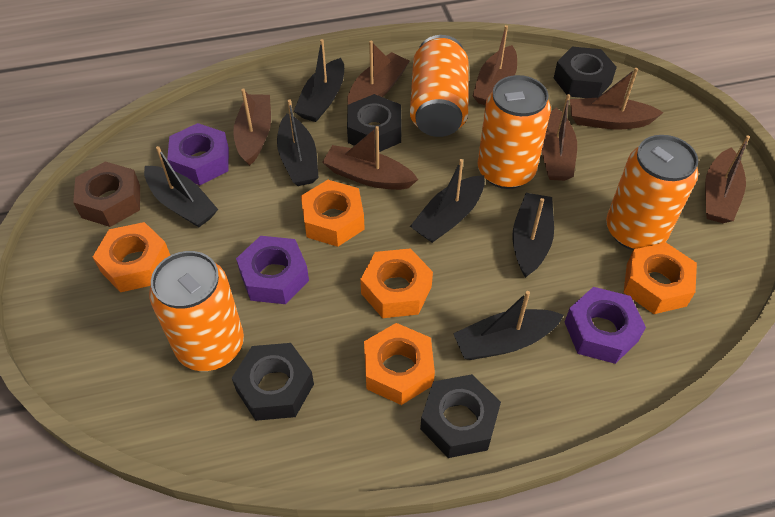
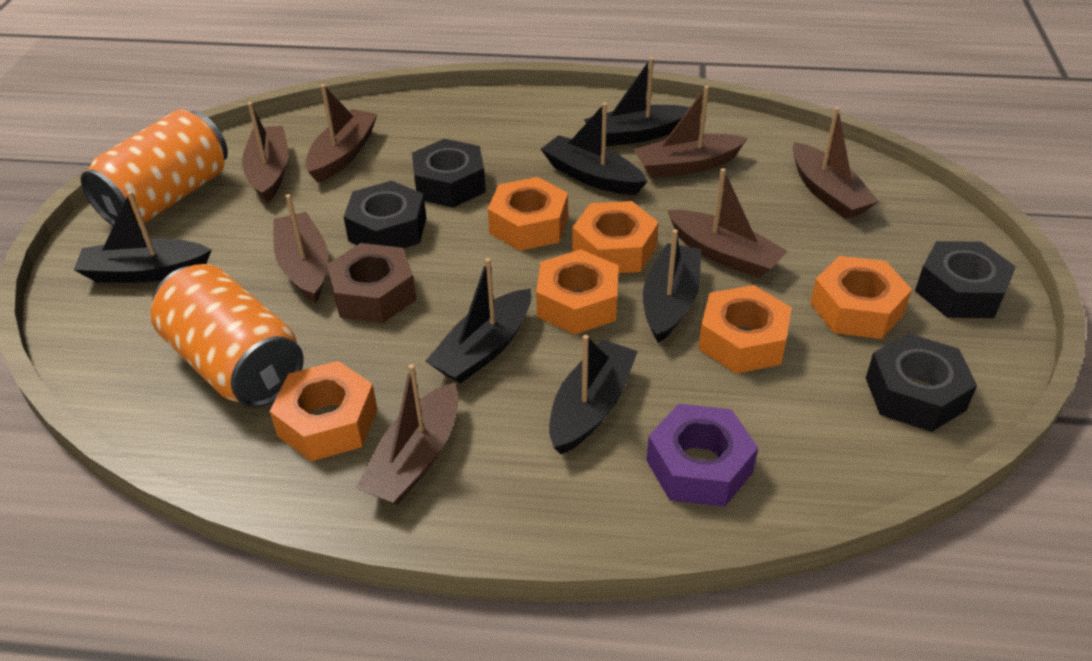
orange can: [149,251,244,371] [410,35,468,137] [477,75,551,189] [606,135,698,250] = 4 -> [81,109,228,226] [150,264,304,408] = 2
orange nut: [93,222,170,292] [301,180,365,247] [360,248,433,318] [364,323,435,405] [624,242,697,314] = 5 -> [270,361,377,461] [488,177,568,251] [536,250,619,335] [572,201,659,273] [698,285,792,374] [810,256,912,339] = 6
purple nut: [167,123,229,185] [236,236,309,304] [565,287,646,364] = 3 -> [646,404,758,507] = 1

